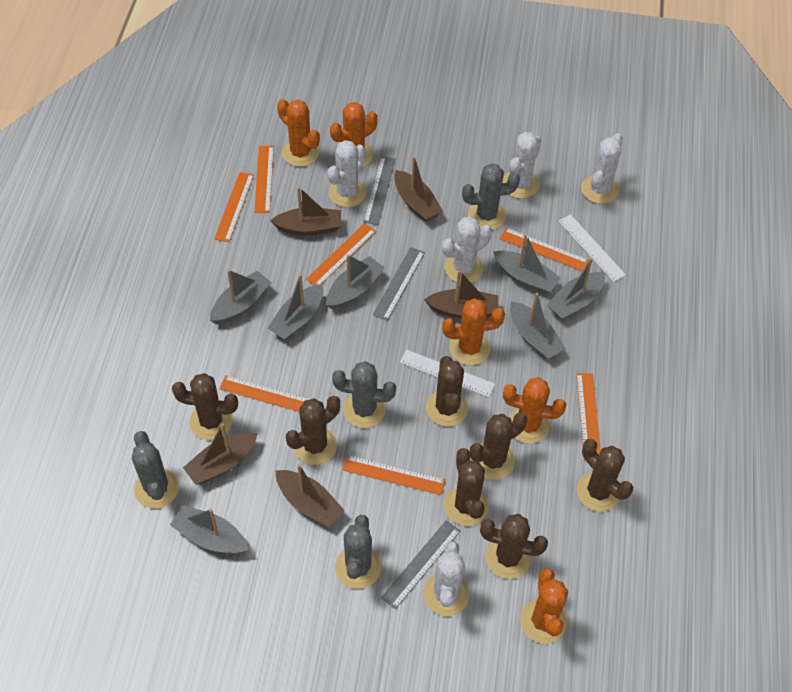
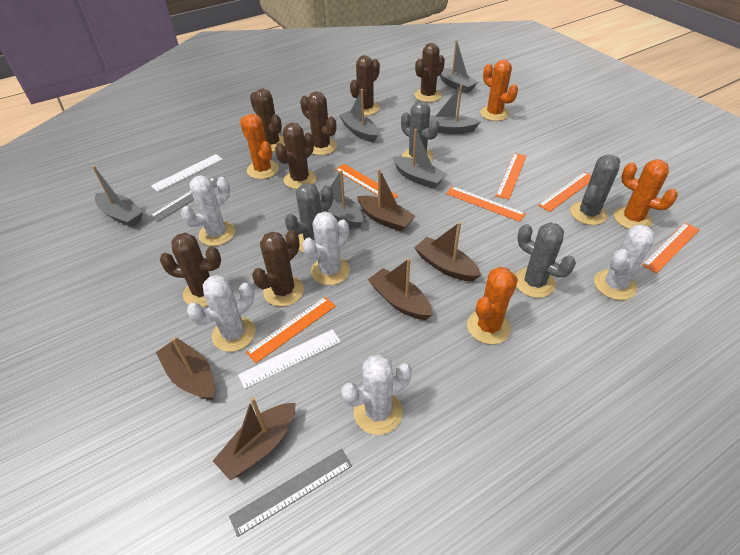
grey boat: [170,505,249,554] [210,270,272,324] [267,274,323,340] [326,254,385,309] [493,234,561,294] [510,293,566,359] [547,258,605,320] = 7 -> [92,166,143,227] [319,170,363,229] [339,89,378,142] [393,129,447,189] [429,85,481,134] [440,40,478,93] = 6
grey ruler: [363,156,396,225] [373,247,425,321] [381,520,461,609] = 3 -> [150,177,218,222] [229,449,352,537] = 2
orange cactus: [277,99,320,167] [330,102,378,168] [442,298,505,365] [503,377,566,444] [520,568,568,644] = 5 -> [240,114,279,179] [467,267,518,344] [480,60,518,121] [614,159,678,229] = 4
orange ruler: [214,172,254,242] [219,375,310,412] [254,146,274,213] [306,223,376,285] [343,455,446,495] [500,228,589,271] [576,373,601,460] = 7 -> [246,297,336,363] [335,164,399,199] [446,186,526,222] [496,153,527,200] [538,172,591,212] [642,223,699,274] = 6

